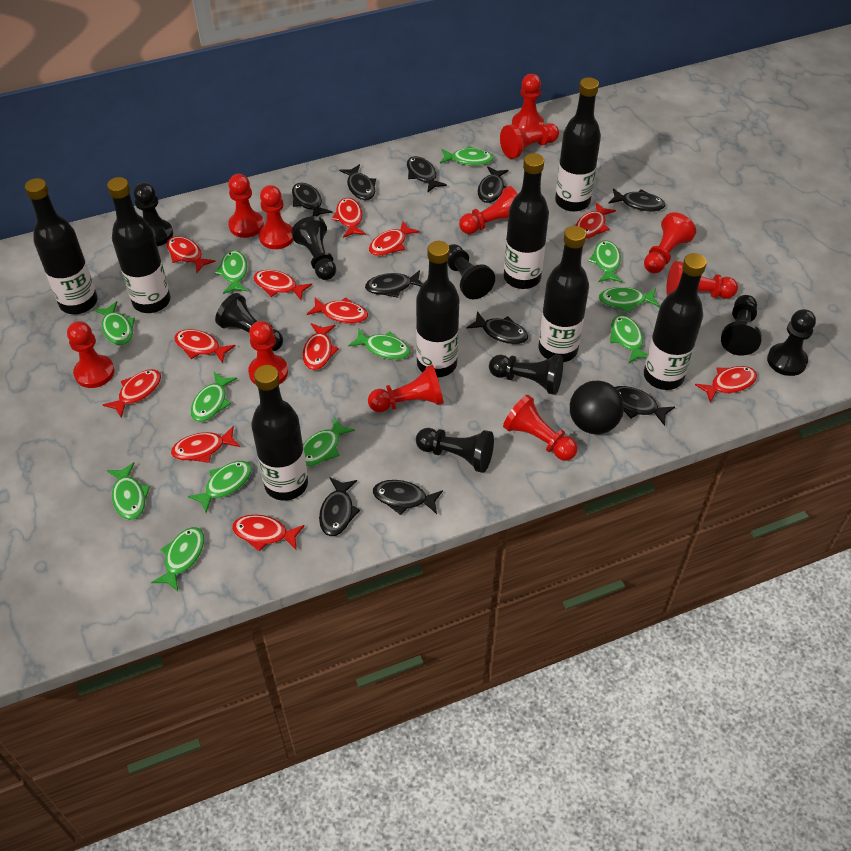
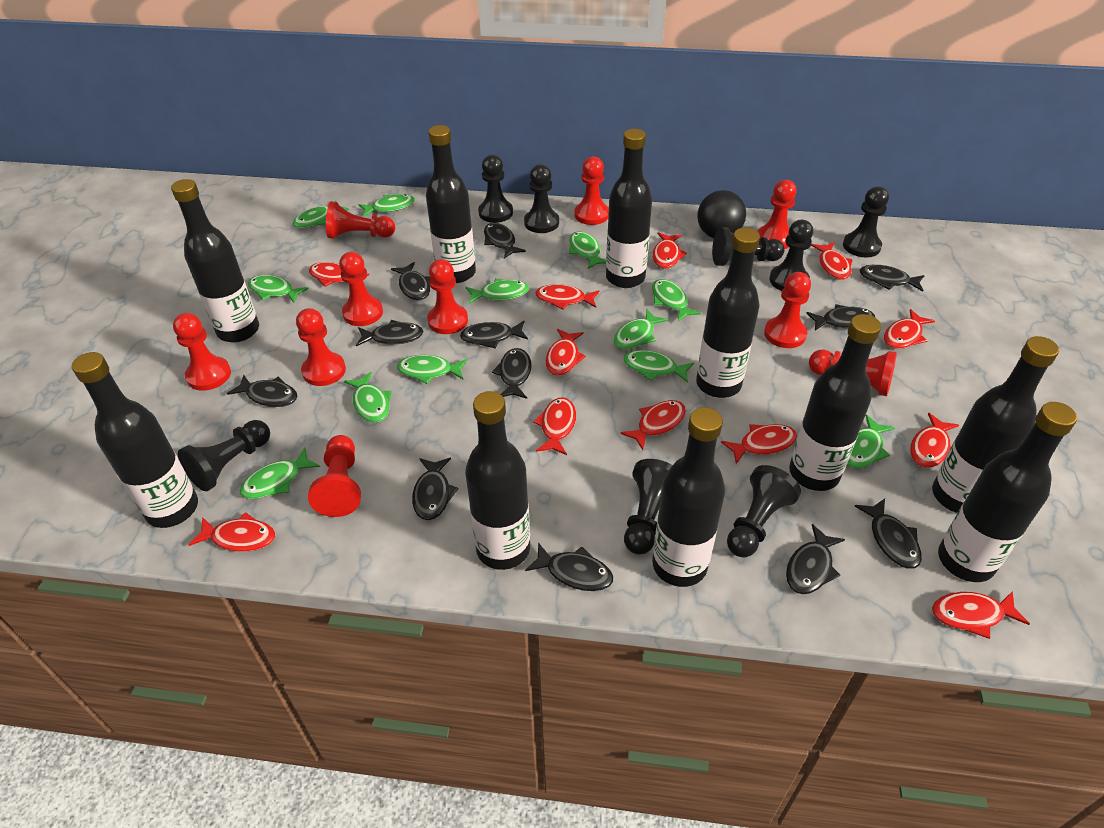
black bottle: [25,178,97,314] [107,177,171,313] [251,365,308,501] [416,241,459,377] [504,153,549,289] [539,226,589,362] [555,77,601,212] [644,253,707,390] = 8 -> [72,352,198,528] [171,179,259,342] [426,125,476,283] [465,391,530,570] [606,129,652,288] [652,407,725,587] [696,228,760,398] [789,314,881,491] [932,336,1059,513] [938,402,1077,582] = 10
black fish: [292,183,332,216] [319,477,360,536] [339,164,376,200] [365,270,423,298] [373,480,443,515] [407,156,447,193] [466,311,528,344] [478,166,509,203] [608,188,665,211] [615,386,675,426] = 10 -> [227,375,298,407] [356,320,424,346] [391,262,430,300] [412,458,458,520] [460,321,528,349] [484,223,526,258] [492,348,532,399] [525,542,613,591] [786,524,845,594] [806,304,875,330] [855,499,922,569] [859,265,925,292] = 12
red pawn: [67,321,114,388] [228,174,264,238] [248,321,288,385] [259,185,294,249] [368,365,444,412] [459,186,517,234] [500,123,559,159] [503,395,578,460] [512,74,544,131] [644,212,696,273] [666,261,738,299] = 11 -> [173,313,231,391] [296,308,346,386] [308,435,361,517] [326,201,395,239] [339,252,383,326] [427,259,468,334] [574,157,609,225] [757,180,797,249] [764,272,811,348] [809,349,897,396] = 10

